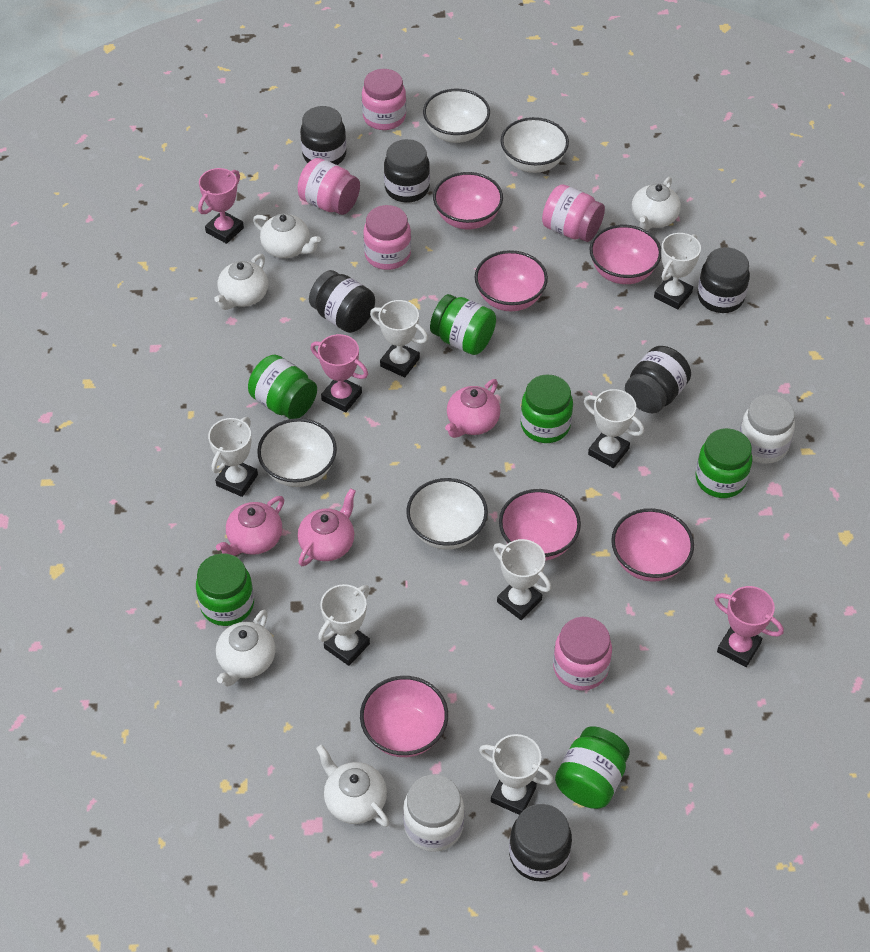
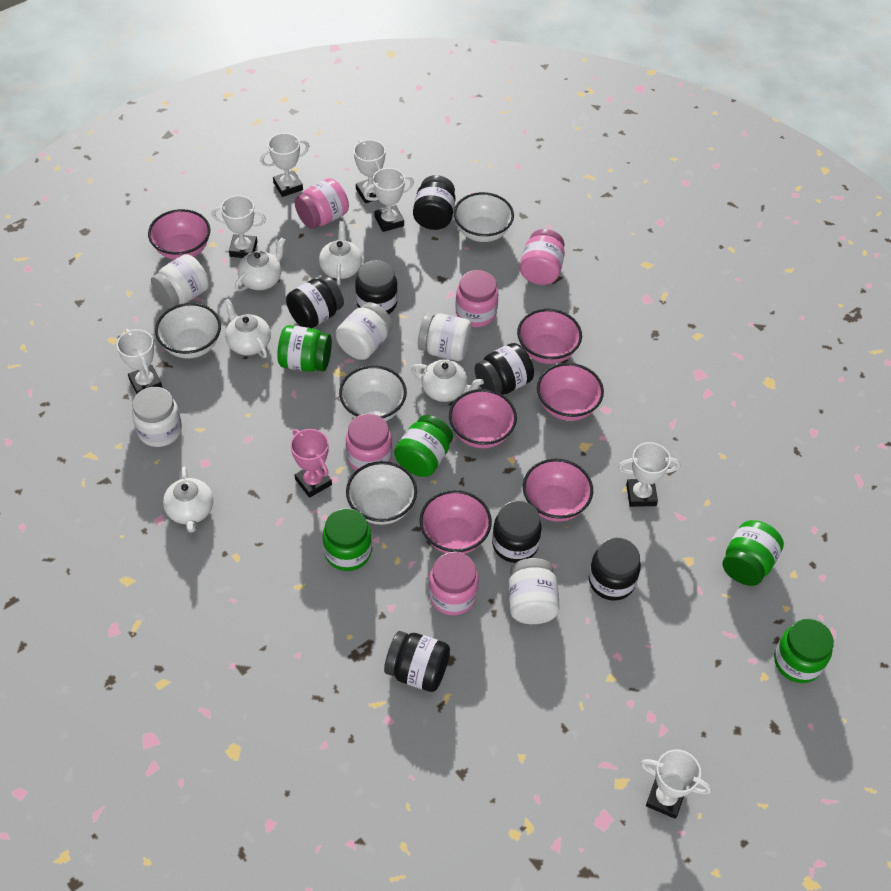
black jar: [300,106,347,165] [309,270,375,333] [384,139,430,202] [509,804,572,881] [625,346,691,414] [697,247,750,313] = 6 -> [286,275,344,328] [355,260,398,314] [384,631,450,692] [413,175,455,230] [475,343,534,395] [492,501,542,563] [589,538,641,600] = 7
green jar: [196,553,254,626] [248,355,317,419] [430,294,496,355] [520,374,573,443] [555,726,630,809] [695,428,753,498] = 6 -> [277,325,332,372] [323,508,372,571] [394,415,453,477] [722,520,784,586] [774,619,834,683] = 5
pink teapot: [216,496,284,556] [298,488,356,566] [445,379,500,438] = 3 -> none = 0
pink trophy: [198,168,244,244] [311,334,368,412] [714,586,784,667] = 3 -> [291,429,332,498] = 1
white jar: [403,775,465,852] [740,394,795,464] = 2 -> [132,387,182,447] [151,254,209,308] [336,302,393,360] [418,313,471,361] [508,558,559,624] = 5

